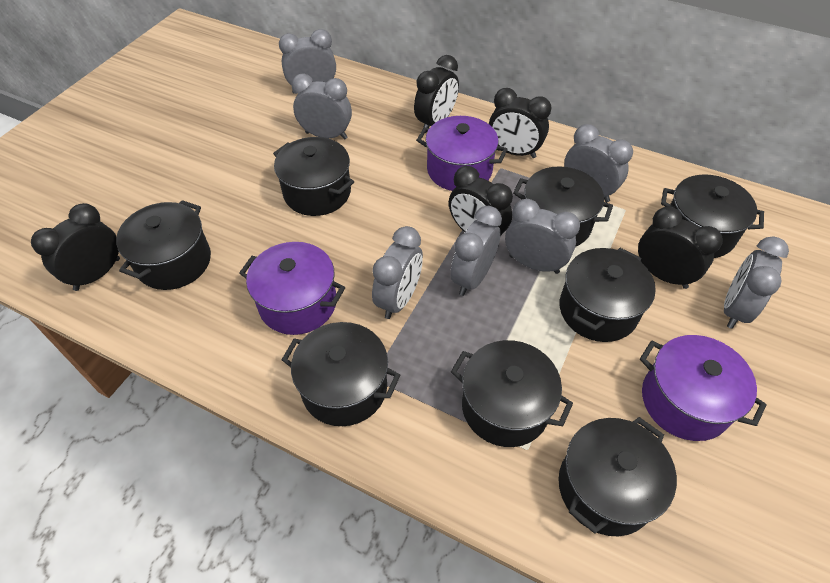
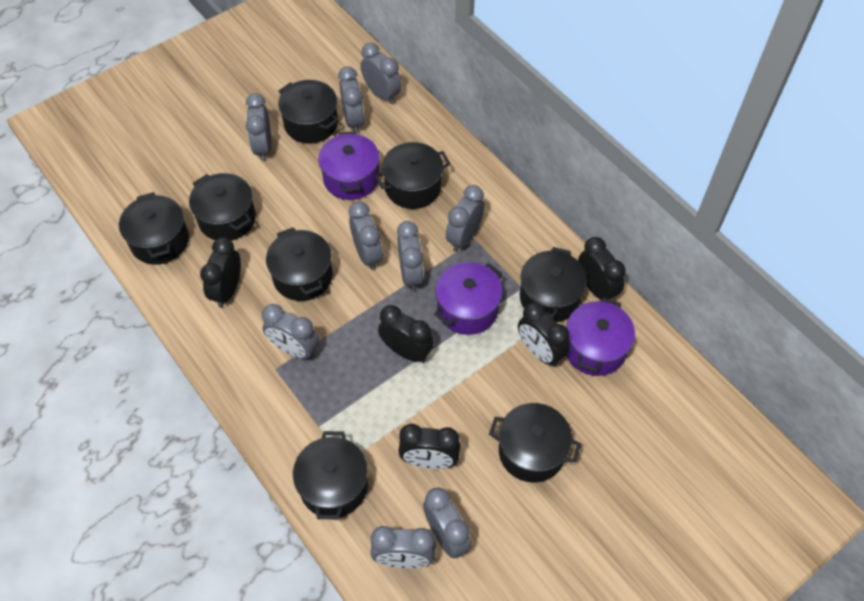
grey clock: [279,29,336,94] [292,74,352,139] [372,226,423,319] [450,206,502,296] [505,199,580,274] [564,124,633,202] [724,236,789,329] = 7 -> [246,93,272,162] [262,304,319,359] [338,67,364,134] [349,202,383,270] [360,43,402,104] [371,526,436,569] [397,221,424,292] [423,487,471,558] [446,185,484,252] = 9

